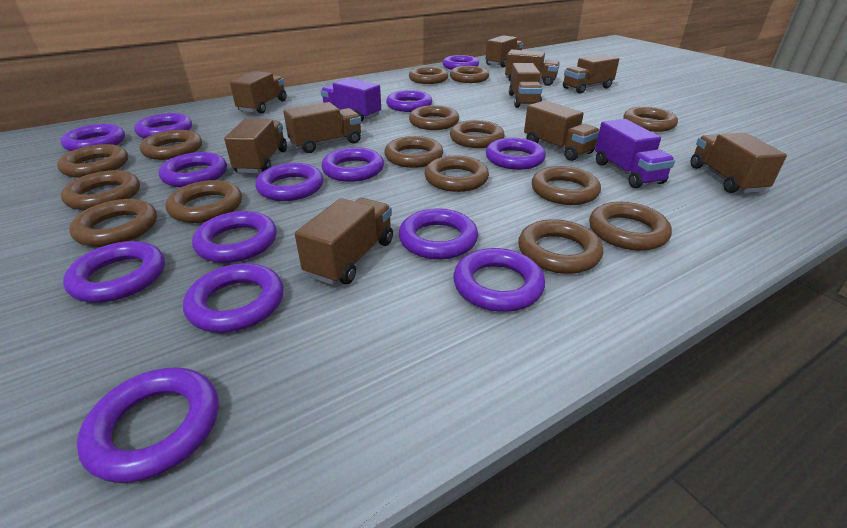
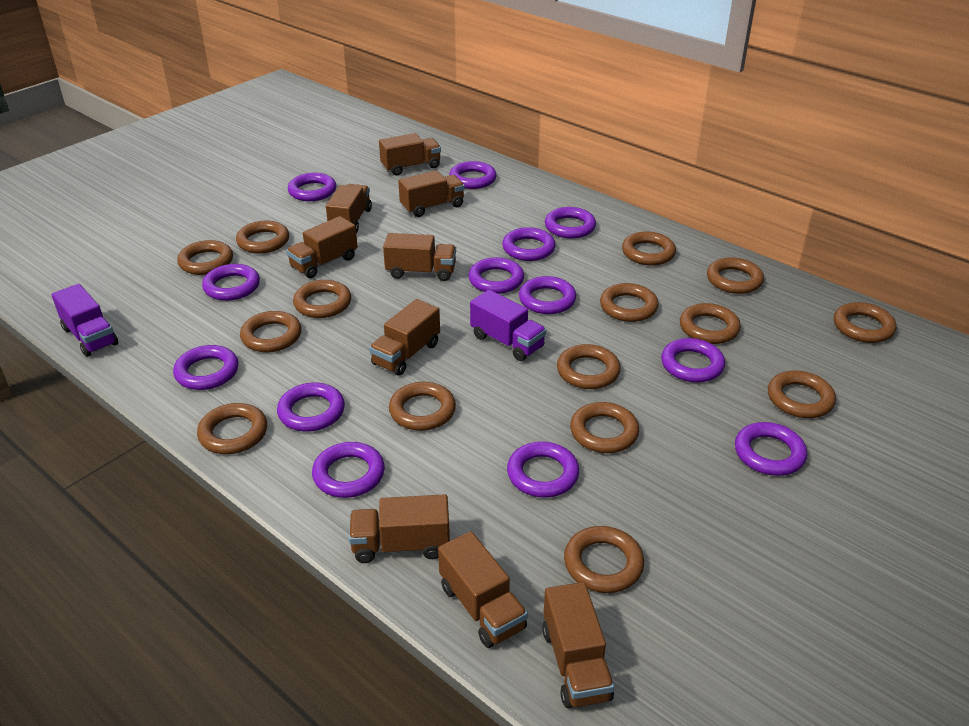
brown truck: [224,118,287,173] [230,71,287,114] [283,102,362,153] [295,198,393,285] [486,35,523,67] [505,50,560,86] [509,63,542,108] [524,100,599,161] [563,54,619,94] [691,133,787,193] = 10 -> [286,216,358,278] [326,184,372,233] [349,494,450,563] [369,299,440,376] [379,133,441,176] [383,233,456,281] [398,171,465,217] [438,531,528,648] [542,582,614,708] = 9
purple ring: [61,124,125,151] [63,241,165,303] [77,367,219,483] [134,113,192,139] [159,152,227,187] [183,263,284,332] [192,211,277,263] [255,163,324,201] [321,147,384,182] [386,90,432,112] [399,208,478,260] [443,55,479,70] [453,248,545,312] [486,138,546,170] = 14 -> [173,345,239,390] [202,264,260,301] [277,383,345,432] [288,173,336,201] [312,442,385,498] [449,161,497,189] [468,257,524,294] [502,227,556,261] [507,442,579,498] [519,276,576,314] [545,207,596,239] [661,338,725,382] [735,422,807,476] = 13

